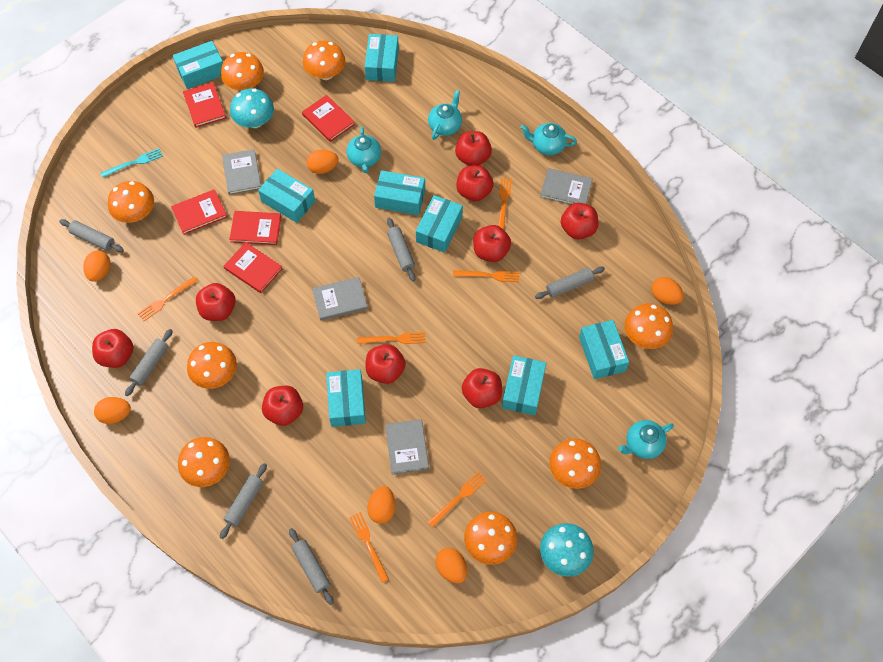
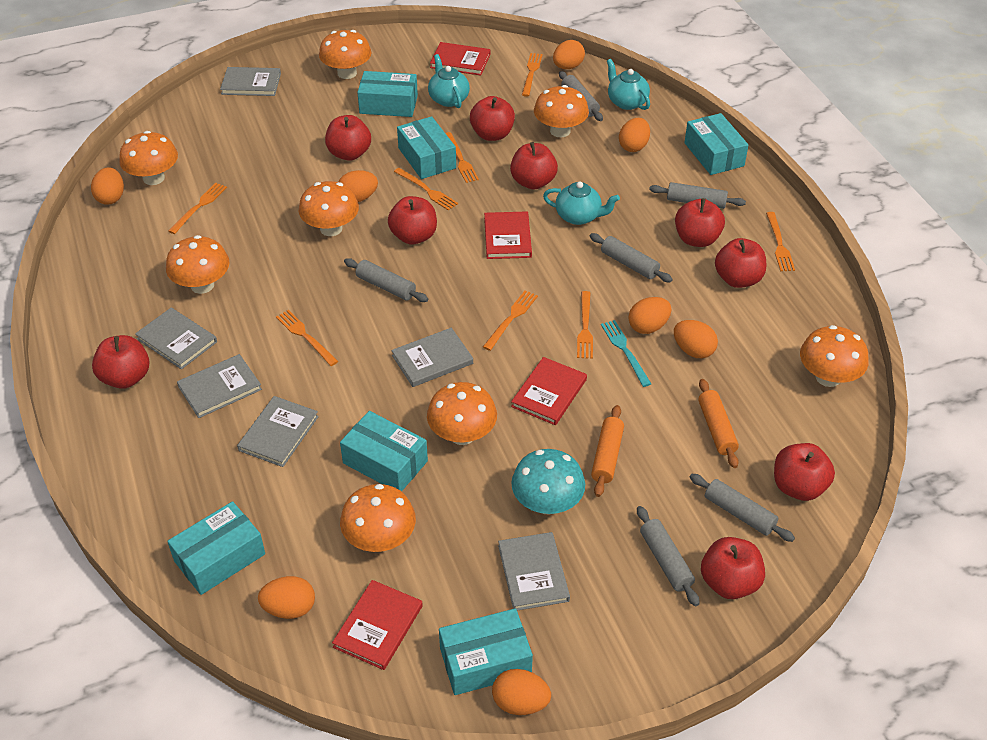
grey book: [222,149,261,195] [312,277,368,321] [385,419,429,475] [540,168,593,205] = 4 -> [135,308,217,369] [177,354,262,418] [220,67,281,96] [237,396,319,467] [391,328,473,387] [498,532,570,611] = 6
orange egg: [83,250,110,282] [94,397,131,424] [307,150,338,174] [367,486,396,524] [435,548,467,583] [651,277,684,305] = 6 -> [91,167,124,205] [258,576,315,619] [338,170,378,202] [492,669,551,715] [553,40,585,69] [619,118,650,152] [628,297,671,334] [674,320,718,358] = 8
orange fork: [137,277,198,321] [349,512,389,583] [357,332,426,344] [428,472,487,527] [453,270,519,282] [498,177,512,230] = 6 -> [168,183,227,234] [276,310,338,366] [394,168,458,211] [445,132,479,183] [483,291,538,351] [522,53,543,97] [577,291,593,359] [766,212,795,271] = 8
orange rolling pin: none = 0 -> [591,405,624,497] [698,379,739,468] = 2
red book: [171,189,227,235] [183,82,226,128] [224,242,283,293] [229,211,281,245] [302,95,355,142] = 5 -> [332,580,423,670] [430,42,491,76] [484,211,532,259] [511,357,587,425] = 4
turquoise box: [173,41,223,89] [258,169,315,223] [326,369,366,427] [365,34,399,82] [374,170,425,215] [416,195,463,253] [502,355,546,416] [579,320,629,379] = 8 -> [167,501,265,595] [340,411,428,492] [357,71,418,117] [397,116,456,179] [439,608,533,695] [684,113,748,175] = 6
turquoise mushroom: [230,89,274,128] [540,523,594,577] = 2 -> [511,449,585,514] = 1
turquoise teapot: [347,126,381,173] [428,90,462,140] [520,123,577,155] [618,420,674,459] = 4 -> [428,54,470,108] [543,181,620,225] [607,59,650,110] = 3

